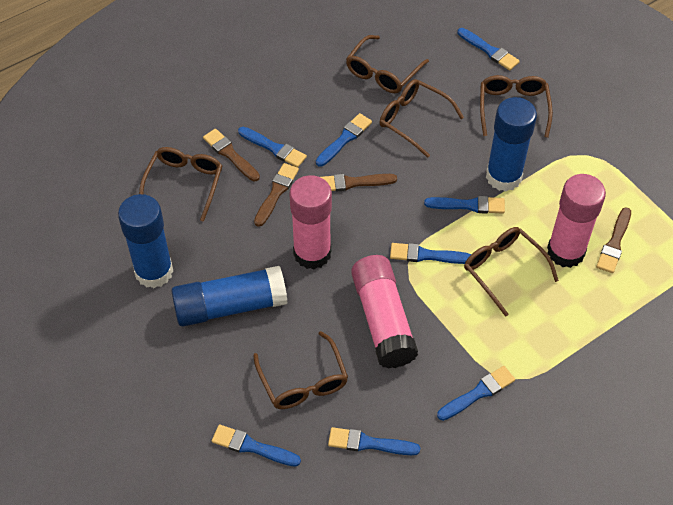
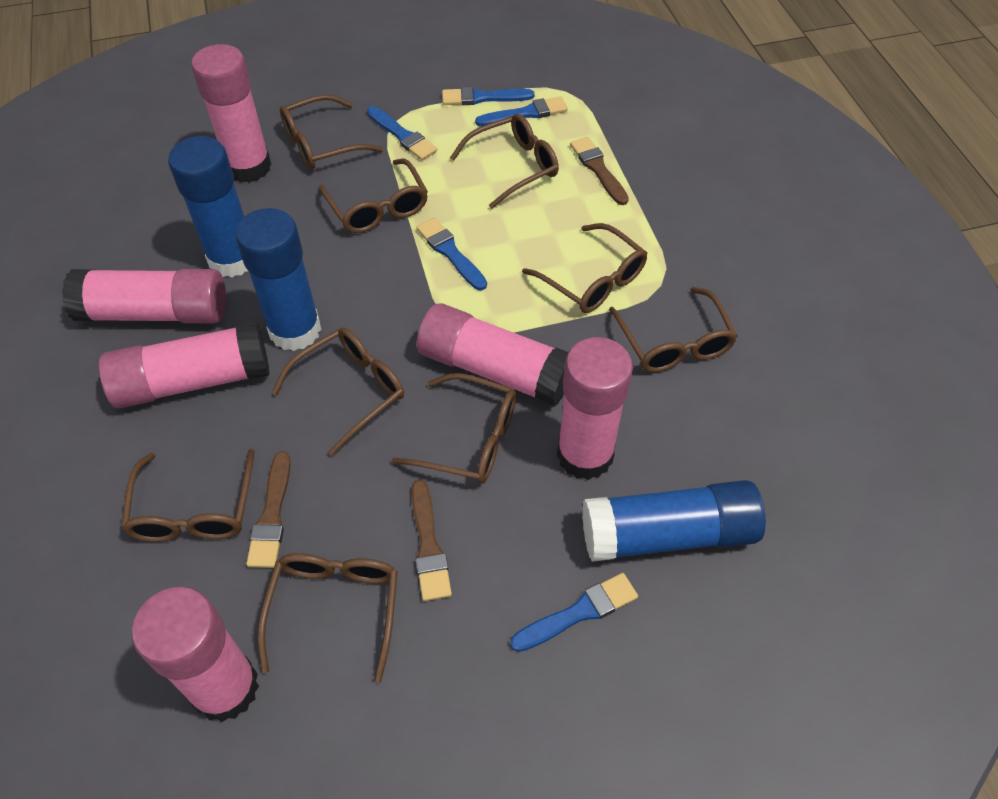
blue brush: [212,425,301,467] [238,127,307,168] [316,113,372,166] [328,427,420,455] [390,243,471,264] [424,196,505,214] [437,366,515,421] [458,28,520,71] = 8 -> [367,106,437,160] [416,218,487,290] [442,87,534,105] [475,96,568,127] [510,573,638,652] = 5
brown brush: [203,129,260,181] [254,163,299,227] [321,174,397,192] [596,207,631,273] = 4 -> [246,451,291,568] [411,480,452,601] [570,137,629,205] = 3
brown glasses: [139,147,222,222] [253,331,348,409] [346,35,429,93] [380,79,464,158] [464,227,559,317] [480,75,553,138] = 6 -> [121,449,254,542] [258,553,398,683] [272,328,404,456] [280,95,383,169] [319,159,428,233] [392,373,516,484] [450,114,559,209] [522,223,647,313] [609,287,737,372] = 9
pink glue stick: [290,175,332,269] [351,255,418,368] [547,174,606,268] = 3 -> [62,269,226,323] [99,322,270,408] [132,587,259,722] [191,44,272,183] [417,303,569,407] [557,337,633,480] = 6

